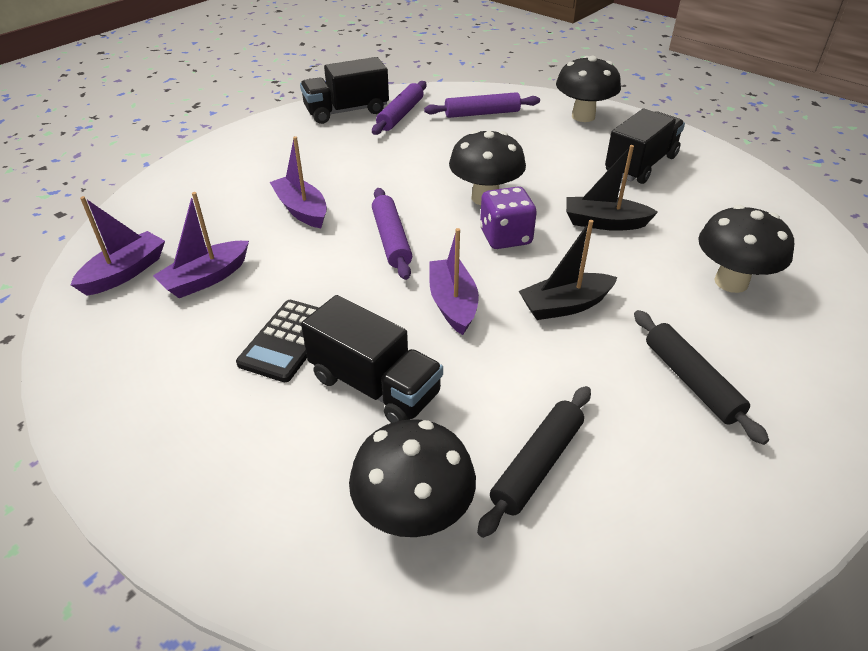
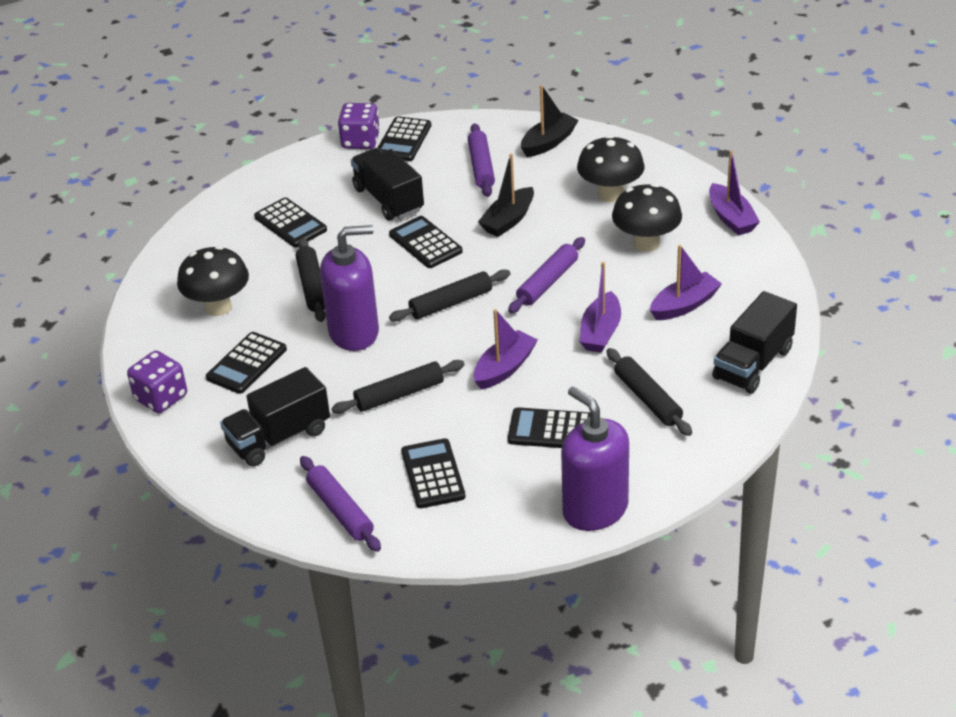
black calculator: [236,300,319,382] = 1 -> [206,332,287,394] [254,198,327,247] [378,116,431,161] [389,216,463,268] [401,438,466,508] [508,407,590,448] = 6
black mushroom: [349,419,476,537] [449,130,526,205] [556,56,621,122] [698,205,794,293] = 4 -> [177,246,249,316] [577,135,645,202] [612,183,682,252] = 3
black rolling pin: [477,386,591,538] [634,310,769,445] = 2 -> [296,238,326,322] [331,360,465,414] [389,269,510,322] [606,348,692,436] = 4
purple dice: [480,187,537,249] = 1 -> [127,351,187,413] [338,103,380,149] = 2
purple soap dispenser: none = 0 -> [320,225,379,351] [561,386,629,531] = 2

